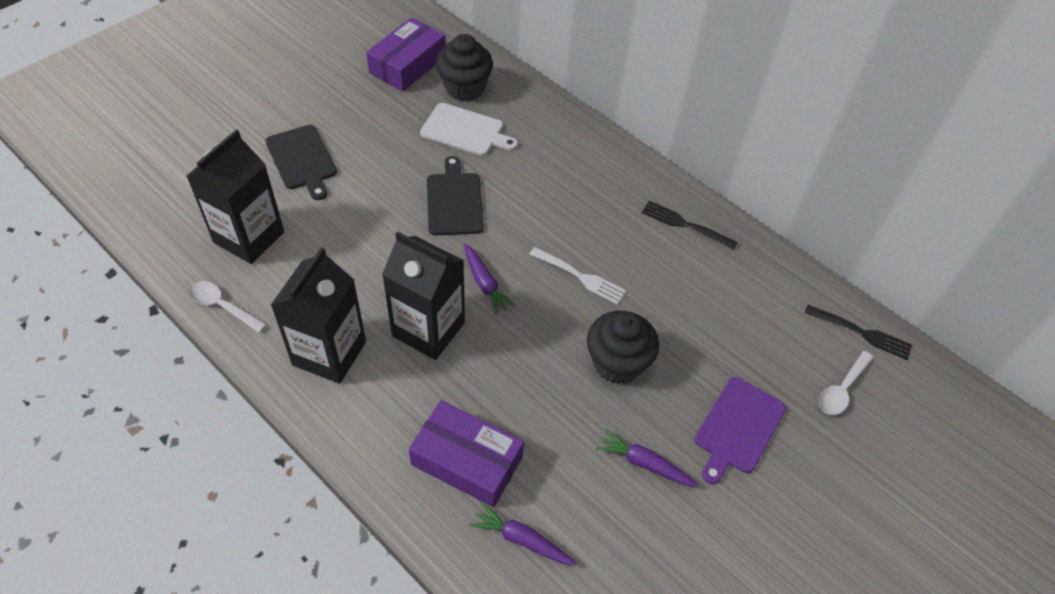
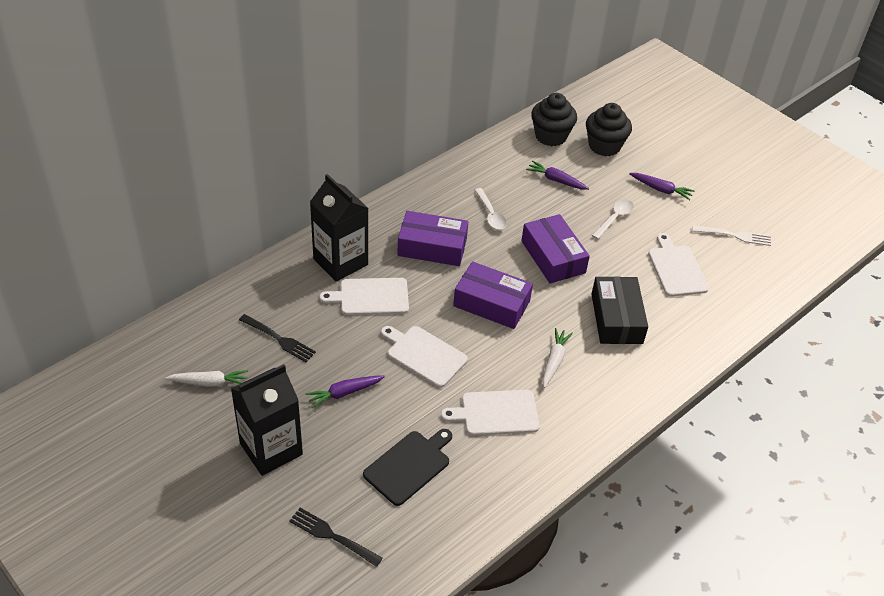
black box: none = 0 -> [591,276,648,344] = 1
black carton: [187,129,284,264] [271,247,366,384] [382,231,465,360] = 3 -> [231,364,303,476] [310,174,368,282] = 2
black cutting board: [265,125,337,200] [427,156,484,235] = 2 -> [363,429,452,506] = 1
purple box: [366,18,446,92] [409,400,524,507] = 2 -> [397,211,468,266] [453,261,533,329] [521,214,590,283] = 3
purple cutting board: [695,377,786,484] = 1 -> none = 0
white carrot: none = 0 -> [165,370,248,387] [542,328,573,388] = 2
white cutting board: [420,103,518,156] = 1 -> [319,278,409,315] [381,326,468,388] [441,390,540,436] [648,233,709,297] = 4

